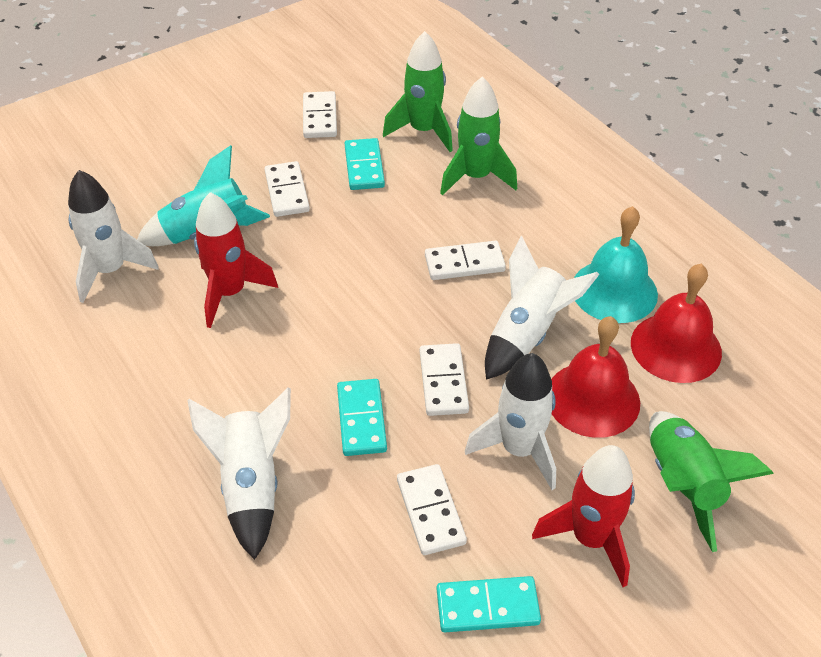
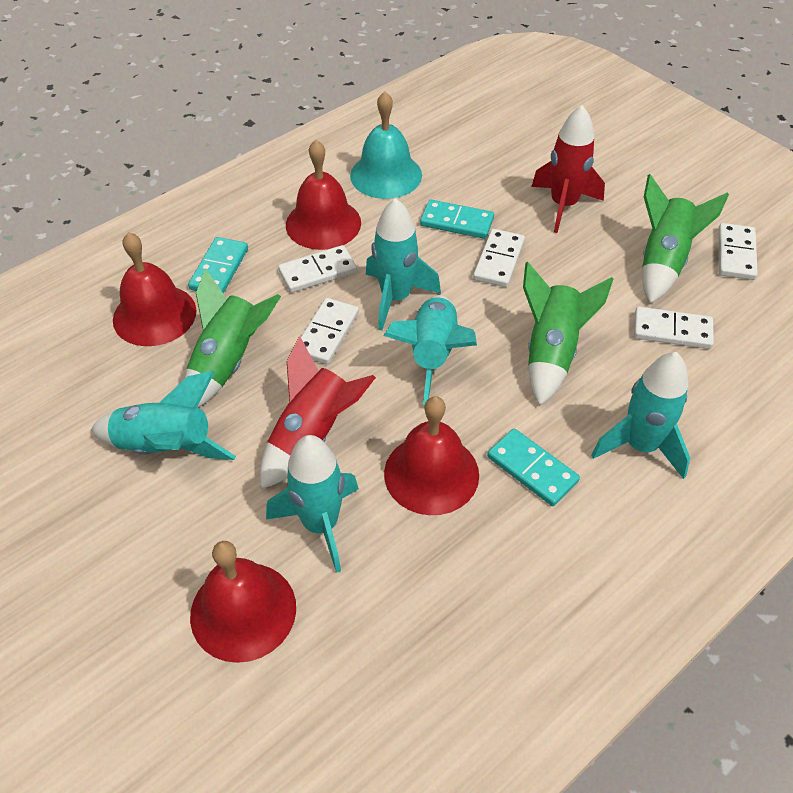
red bell: [551,316,640,438] [631,264,722,383] = 2 -> [113,232,197,346] [190,541,296,663] [286,140,361,250] [384,396,479,515] = 4
turquoise rocket: [137,145,270,246] = 1 -> [91,371,236,460] [266,435,359,573] [366,198,441,331] [383,295,477,405] [591,352,690,479] = 5
white rocket: [68,170,159,303] [187,388,291,560] [465,353,556,490] [485,236,599,380] = 4 -> none = 0

